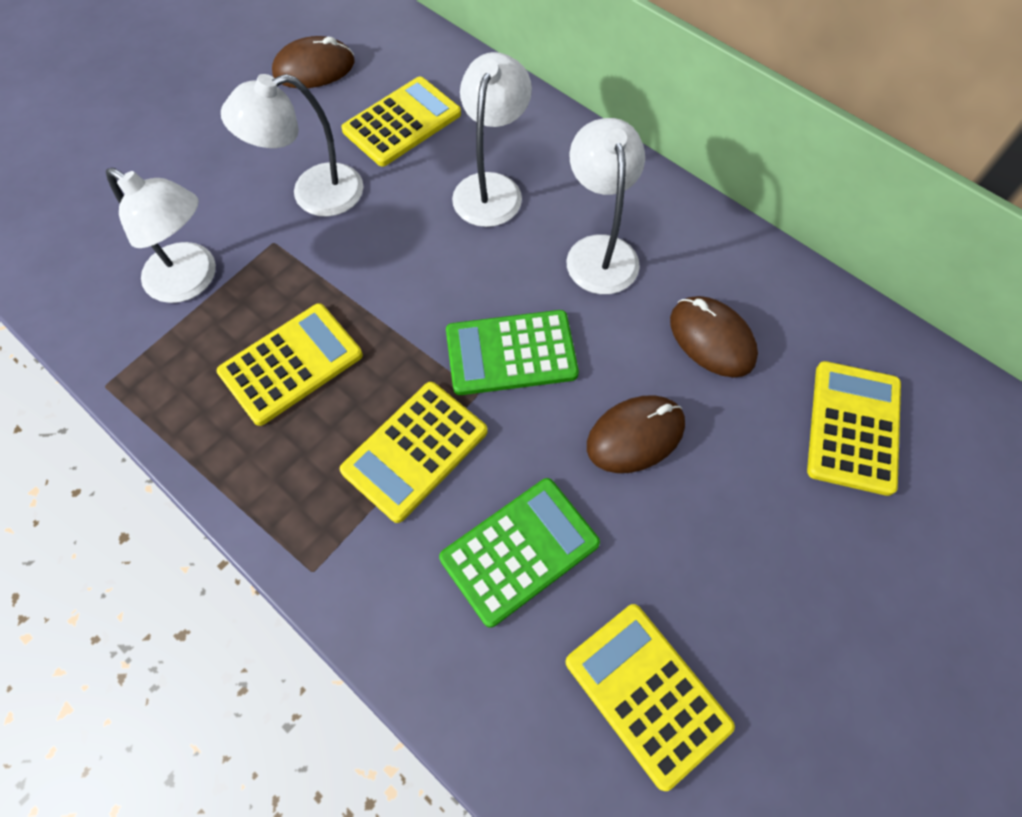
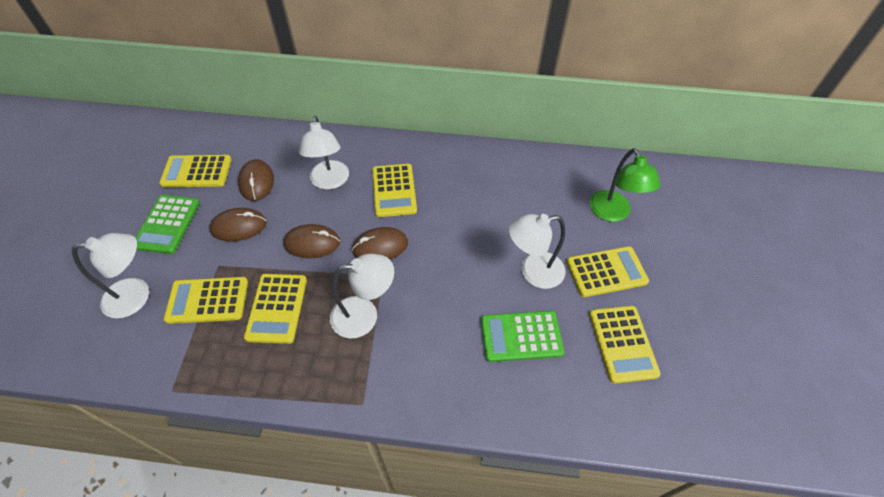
brown mouse: [272,36,355,88] [587,395,685,473] [670,296,758,377] = 3 -> [209,208,267,242] [238,159,274,201] [283,224,340,258] [351,227,408,260] = 4
green lamp: none = 0 -> [589,148,660,222] = 1
yellow calculator: [217,303,363,426] [340,382,488,523] [341,76,461,167] [565,604,735,791] [807,361,901,496] = 5 -> [159,155,232,187] [164,277,248,324] [244,274,307,344] [372,164,417,217] [567,246,649,297] [589,306,661,383] = 6

